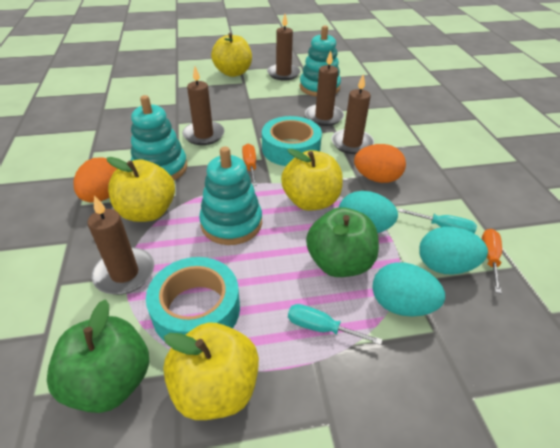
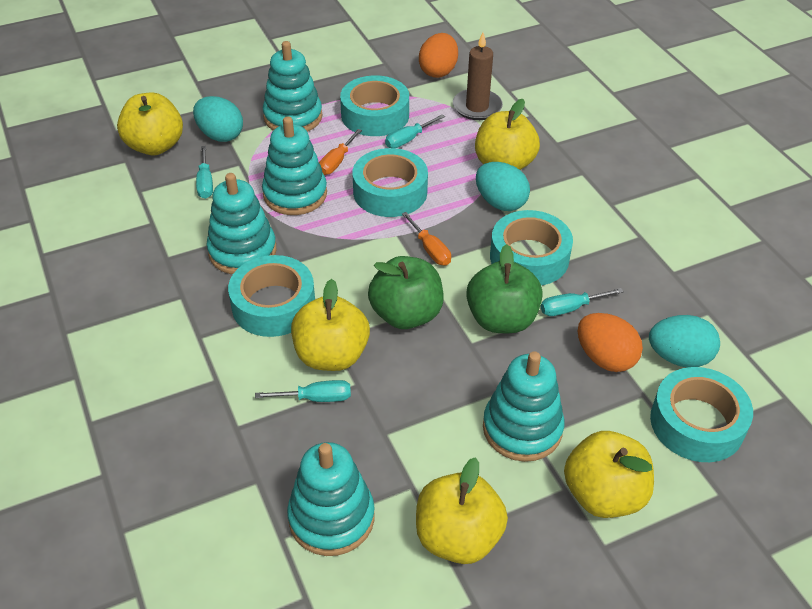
brown candle: [88,195,154,295] [182,67,224,145] [267,14,300,81] [305,50,344,126] [332,74,374,154] = 5 -> [453,32,503,120] = 1
turquoise screwdriver: [288,304,382,345] [398,208,477,234] = 2 -> [196,146,213,199] [255,380,351,402] [385,114,445,148] [541,288,624,316] = 4
turquoise stacking toy: [131,95,187,180] [199,146,262,245] [300,25,341,97] = 3 -> [206,173,277,274] [262,116,327,215] [263,41,322,132] [287,442,375,556] [483,351,564,462] = 5
turquoise tape: [146,257,240,341] [262,116,322,166] = 2 -> [228,255,315,337] [340,75,409,136] [353,148,428,217] [490,210,573,286] [650,367,753,462] = 5
yellow apple: [107,157,175,222] [163,322,259,420] [211,33,252,77] [281,149,343,211] = 4 -> [117,93,183,155] [291,279,370,371] [416,457,508,564] [475,99,540,170] [564,431,654,518] = 5

